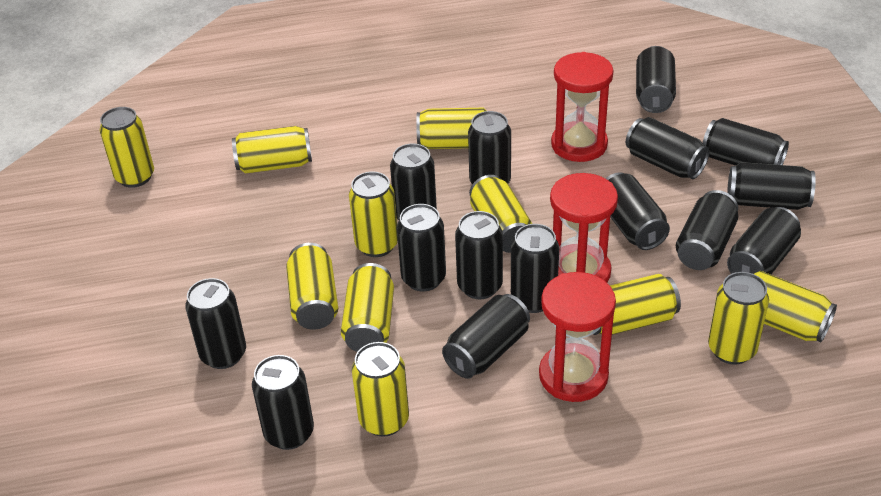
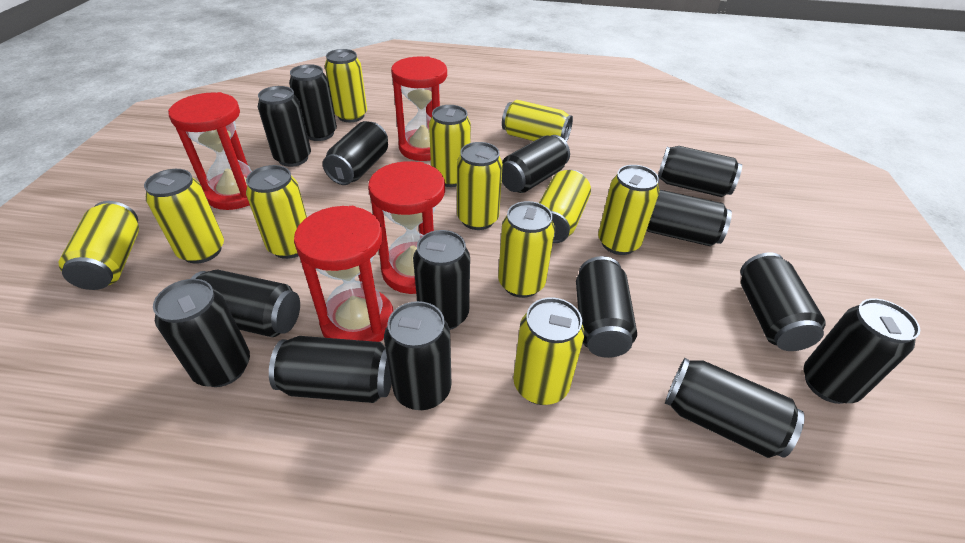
red hourglass: [539,272,616,402] [550,173,618,282] [551,52,613,162] = 3 -> [168,92,252,210] [294,206,393,342] [368,161,445,294] [391,56,447,161] = 4

